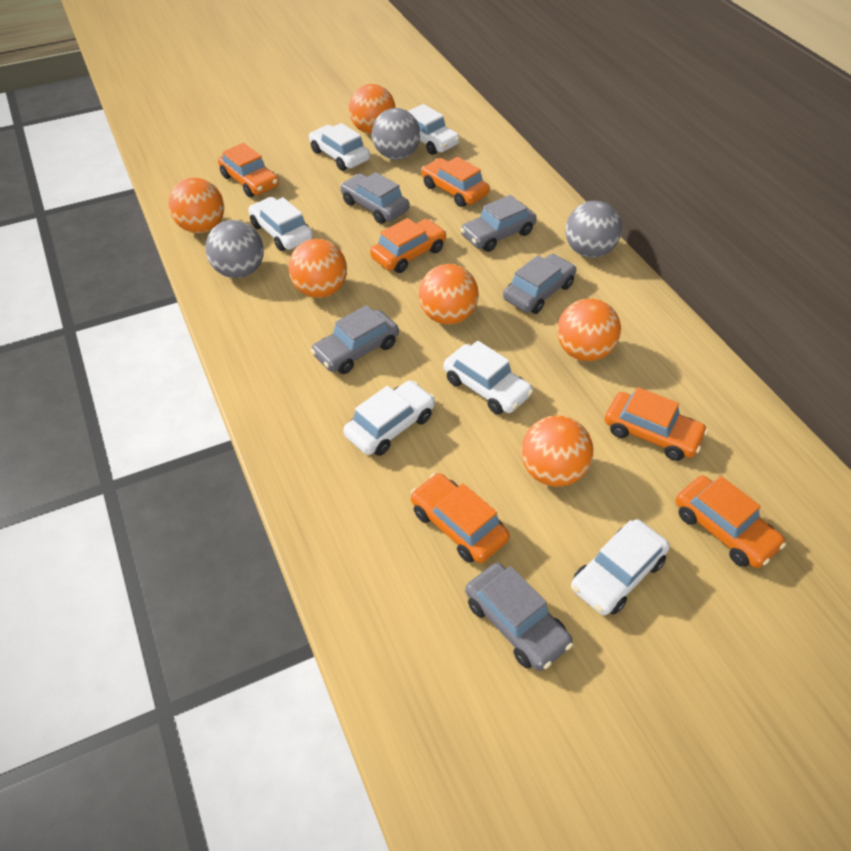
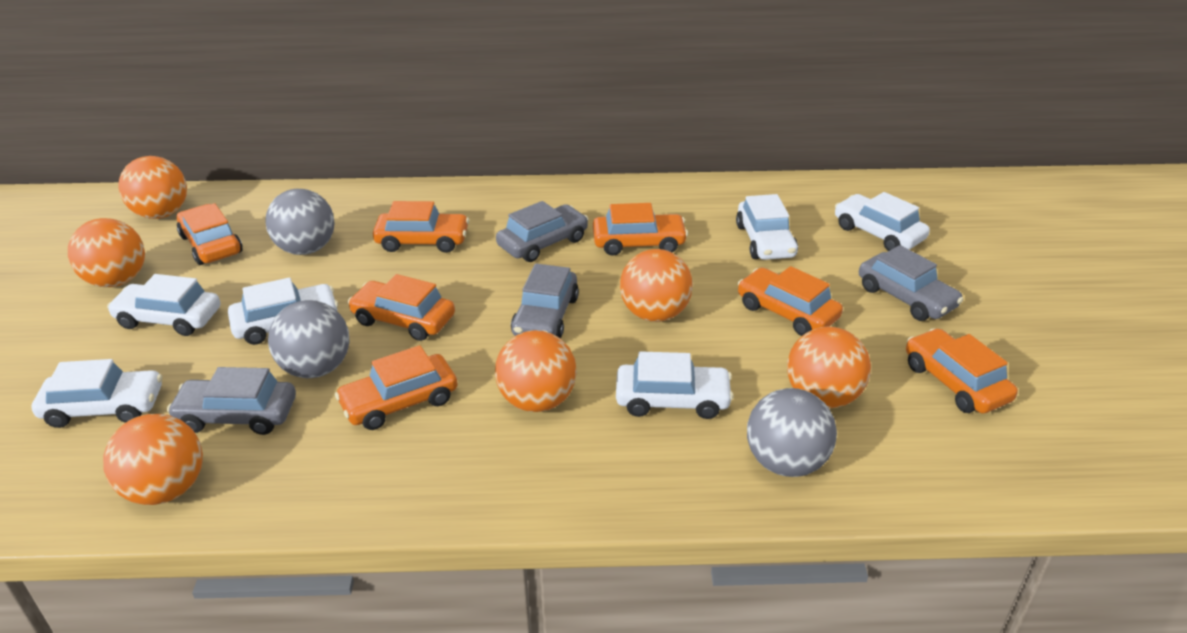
grey car: [311,305,399,374] [340,172,410,224] [460,195,537,252] [465,563,573,671] [503,254,576,314] = 5 -> [167,367,296,435] [496,201,588,262] [511,264,579,339] [859,245,964,321] = 4
orange car: [218,143,279,197] [370,218,447,273] [411,473,510,563] [421,157,490,207] [605,387,708,461] [675,476,786,568] = 6 -> [177,203,243,265] [335,345,458,430] [348,274,455,341] [373,201,469,253] [593,203,688,256] [738,266,843,336] [906,328,1018,414] = 7

